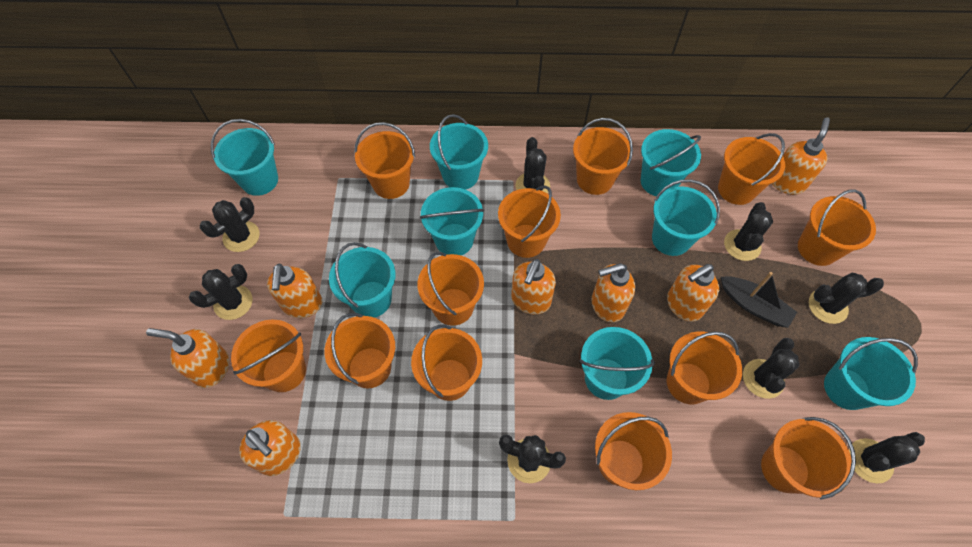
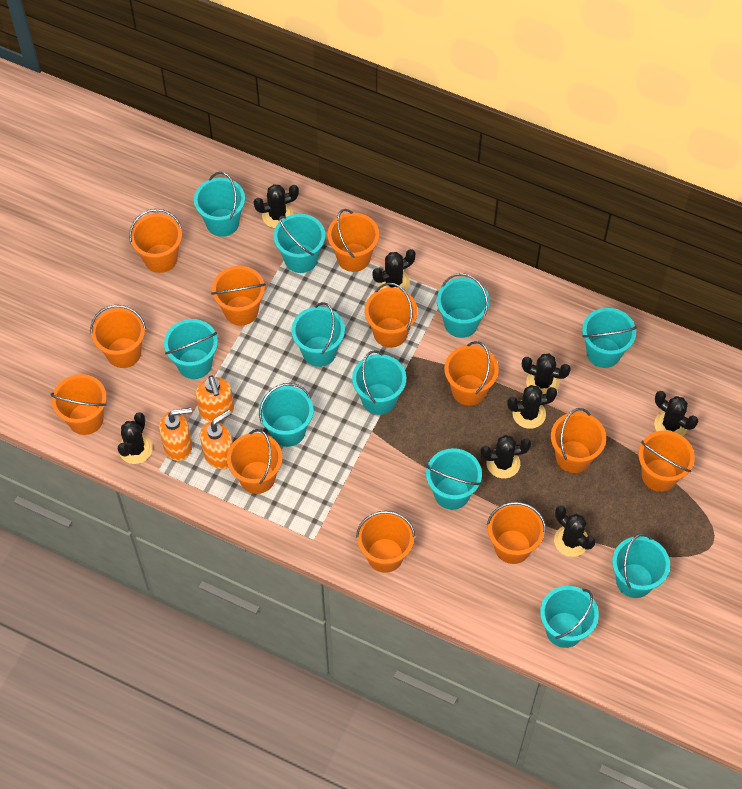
black boat: [721,272,797,328] = 1 -> none = 0
orange soap dispenser: [146,328,229,388] [239,420,301,476] [267,263,322,318] [511,259,556,315] [591,263,635,322] [667,264,719,322] [772,117,830,195] = 7 -> [159,408,192,461] [196,375,234,422] [200,410,233,469] = 3
turquoise bucket: [211,119,278,196] [329,242,396,317] [420,187,484,255] [430,114,488,190] [580,327,655,400] [641,129,701,196] [652,179,720,256] [824,337,918,410] = 8 -> [164,319,218,379] [194,172,245,237] [259,383,314,447] [273,214,325,273] [291,302,345,367] [352,350,406,415] [426,448,482,510] [437,273,490,338] [540,586,599,648] [582,308,637,368] [612,533,670,598] = 11

